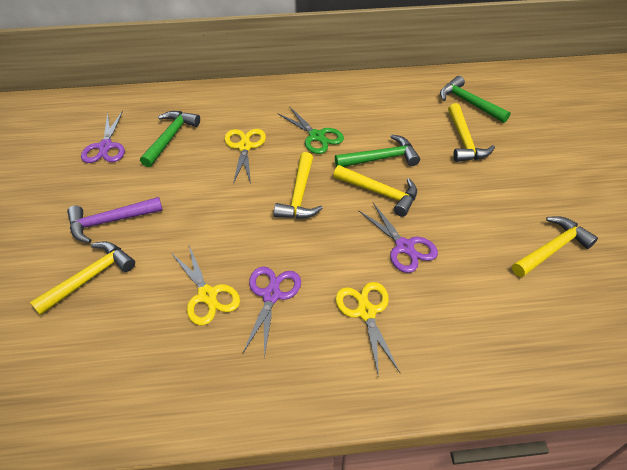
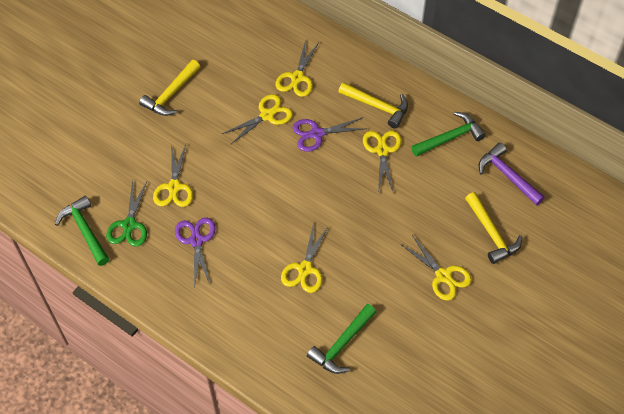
purple scissors: [81,111,125,163] [243,266,301,358] [358,203,438,273] = 3 -> [175,217,216,289] [292,117,368,152] = 2
yellow hammer: [30,242,135,315] [274,152,323,219] [333,165,417,217] [448,103,495,162] [512,216,598,277] = 5 -> [139,60,200,116] [338,82,408,129] [465,192,522,264] = 3
yellow scissors: [171,246,240,326] [224,129,266,184] [336,282,400,377] = 3 -> [153,144,193,207] [222,94,293,145] [276,40,319,97] [281,222,329,293] [363,131,402,194] [400,235,472,301] = 6

